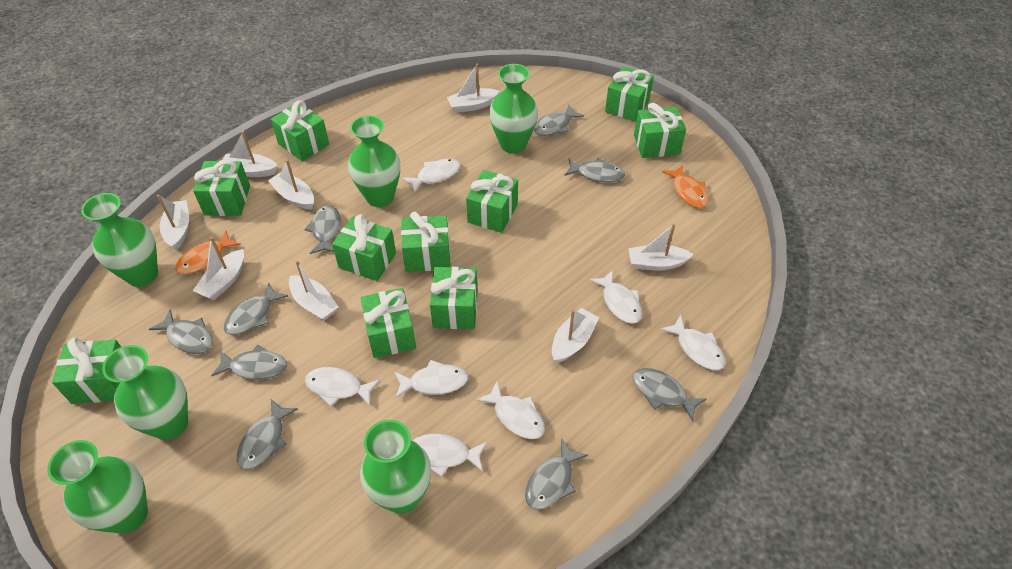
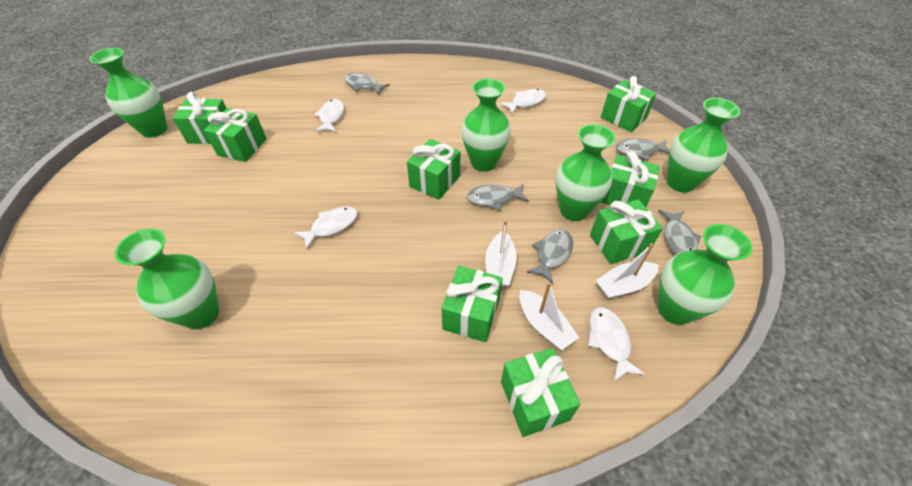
green gift: [52,338,121,404] [193,160,250,216] [271,100,329,162] [332,214,396,281] [361,288,416,358] [401,212,451,272] [430,267,478,329] [466,170,518,233] [605,66,654,122] [634,103,686,158] = 10 -> [172,92,227,144] [204,108,266,162] [407,139,460,200] [441,266,503,342] [501,348,581,437] [590,199,663,264] [601,76,656,132] [601,151,660,207] = 8
grey fish: [149,310,213,354] [211,345,287,380] [224,283,288,335] [237,399,298,470] [304,205,341,254] [525,438,588,510] [534,105,584,136] [564,158,625,182] [633,368,707,422] = 9 -> [344,73,390,95] [467,184,529,211] [526,229,573,284] [616,138,670,161] [658,210,701,255] = 5
orange fish: [175,230,241,274] [662,165,708,208] = 2 -> none = 0
white boat: [157,195,189,250] [193,237,244,300] [223,131,278,177] [268,159,314,210] [289,260,338,321] [447,63,500,113] [552,308,599,363] [628,224,694,271] = 8 -> [485,220,517,287] [519,282,579,350] [596,243,658,299] = 3
white fish: [305,367,380,406] [394,360,468,399] [402,158,460,193] [413,434,487,477] [476,382,545,439] [589,270,642,324] [660,315,726,370] = 7 -> [294,206,358,249] [314,99,344,132] [500,89,546,114] [588,307,646,381] = 4

